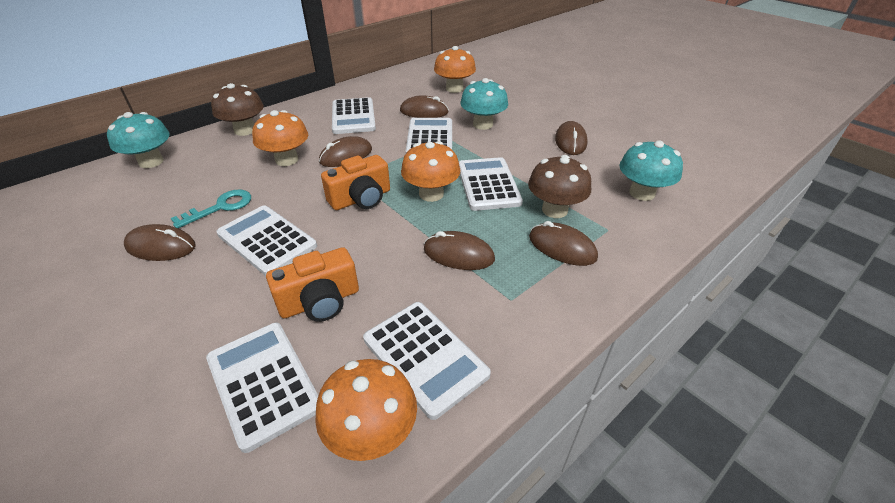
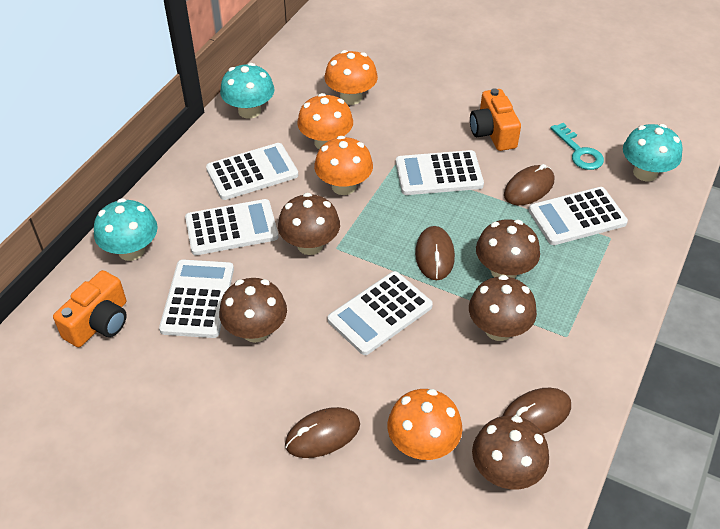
brown mouse: [124,224,196,261] [319,136,372,167] [400,95,449,118] [424,231,495,270] [529,221,598,266] [555,121,588,155] = 6 -> [285,407,360,458] [415,226,455,280] [503,388,571,434] [504,164,554,205] = 4
brown mushroom: [211,83,264,136] [528,155,591,218] = 2 -> [219,278,287,343] [278,193,340,255] [469,275,537,341] [472,416,549,490] [476,219,540,279] = 5

